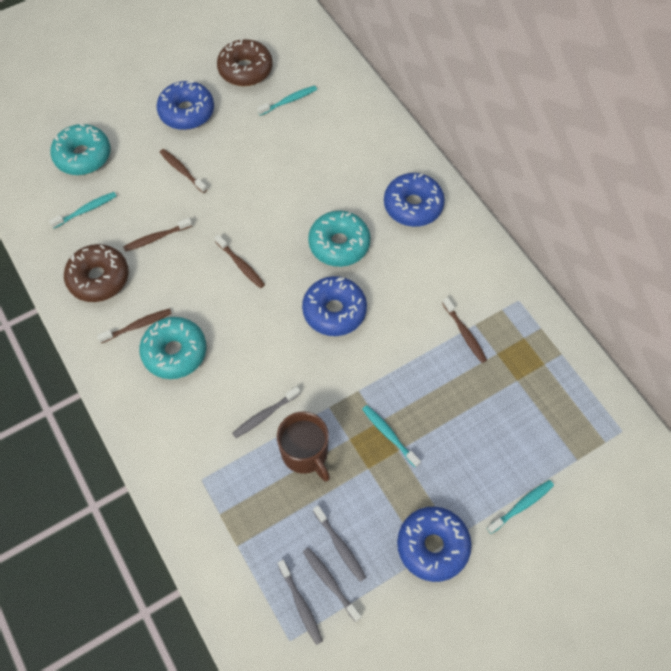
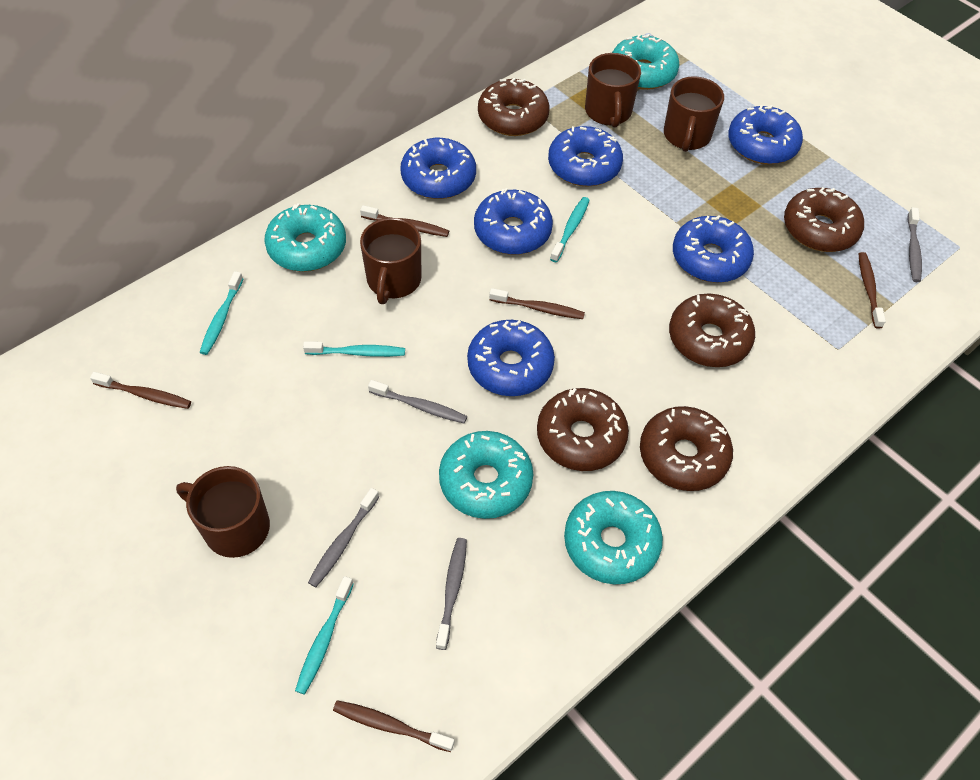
blue donut: [157,80,214,130] [302,276,367,336] [384,173,445,227] [397,507,472,582] = 4 -> [400,138,476,199] [467,320,555,396] [474,188,553,255] [548,126,623,186] [673,215,754,283] [728,105,803,164] = 6
brown donut: [64,244,129,302] [217,39,273,86] = 2 -> [478,78,550,136] [537,388,629,471] [640,406,733,491] [669,294,755,367] [784,187,864,252] = 5
brown mug: [277,412,330,482] = 1 -> [176,466,270,558] [360,218,421,304] [585,53,641,128] [664,76,724,152] = 4
turquoise donut: [50,124,111,175] [139,317,206,379] [308,211,371,267] = 3 -> [264,203,346,272] [439,431,533,519] [564,491,663,584] [612,34,679,90] = 4

